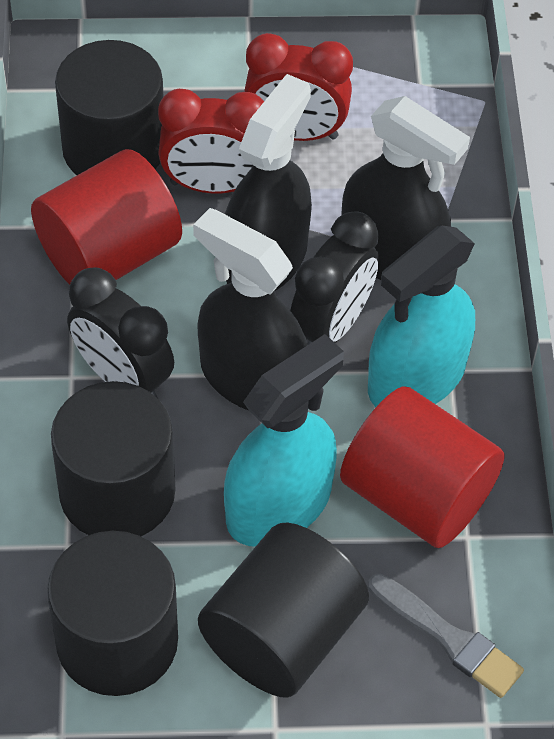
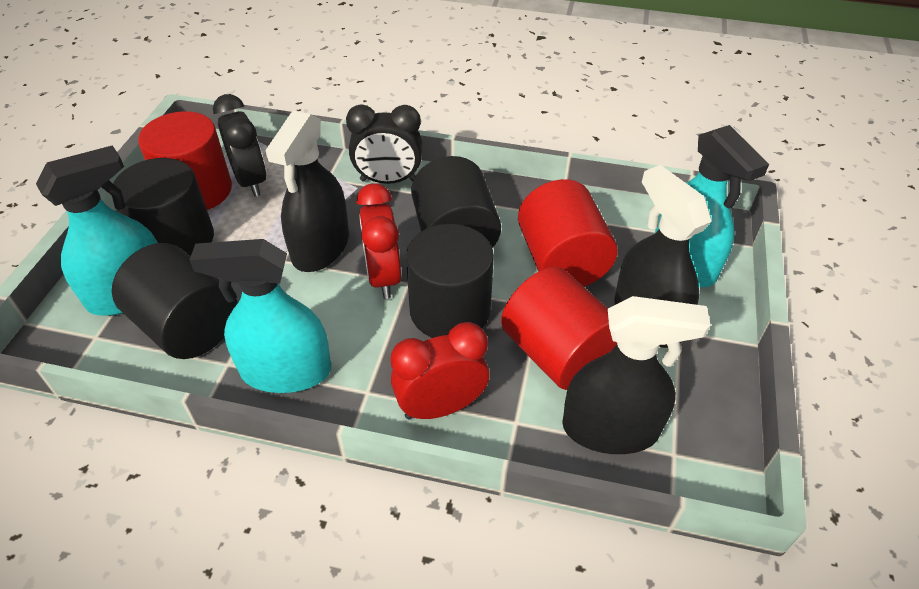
grey brush: [368,574,524,698] = 1 -> none = 0
red cylinder: [31,149,182,285] [340,386,504,548] = 2 -> [138,111,232,210] [501,266,617,390] [518,179,618,286] = 3
turquoise spray bottle: [224,334,344,547] [368,226,475,407] = 2 -> [36,145,158,316] [190,239,331,393] [655,125,769,287] = 3

